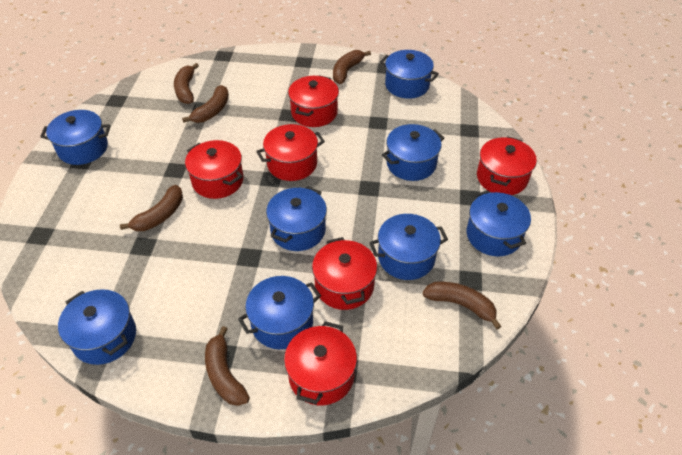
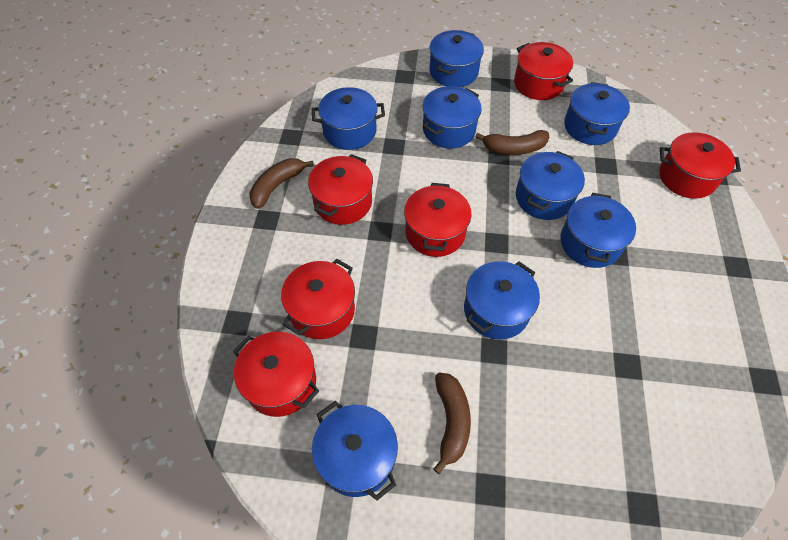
brown banana: [120,185,183,231] [174,63,199,104] [182,85,229,123] [205,326,250,406] [333,50,371,84] [423,281,502,329] = 6 -> [249,158,314,209] [433,373,471,474] [475,130,549,155] = 3

